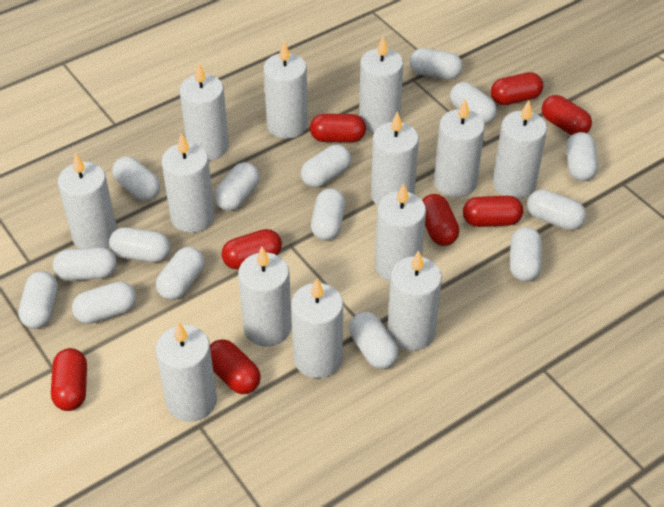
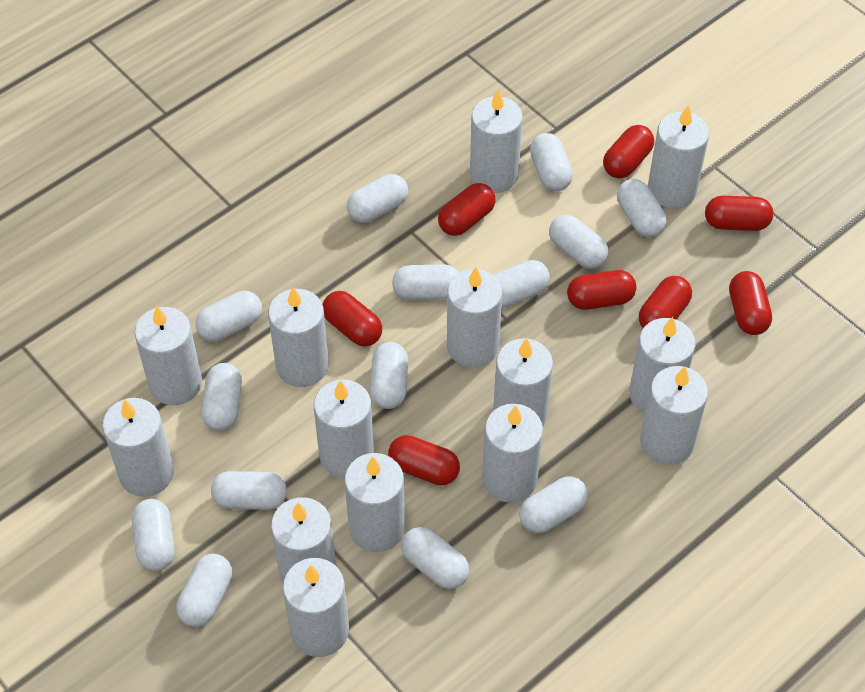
white candle: [58,152,117,249] [156,321,217,422] [161,133,215,233] [180,62,229,161] [238,247,292,347] [264,42,308,139] [291,278,343,378] [359,37,404,133] [371,111,419,205] [375,183,426,282] [387,250,442,351] [434,99,485,197] [493,101,547,199] = 13 -> [102,398,174,497] [134,305,202,405] [268,287,329,387] [271,497,336,583] [283,558,349,657] [314,380,374,478] [345,453,405,552] [447,267,502,367] [470,89,523,193] [482,404,543,503] [493,338,553,426] [629,317,696,413] [640,366,708,465] [648,105,709,209] = 14
white capsule: [18,271,58,329] [53,247,117,281] [72,281,136,324] [109,227,170,262] [112,156,160,201] [156,247,205,300] [214,163,259,211] [301,145,351,188] [311,188,345,240] [349,312,398,369] [410,48,463,80] [450,82,497,124] [510,227,542,282] [527,189,586,230] [566,132,598,181] = 15 -> [132,499,175,571] [176,554,232,627] [196,291,262,342] [201,363,242,431] [211,471,287,510] [347,174,408,223] [370,342,408,409] [392,265,459,300] [401,527,469,589] [493,260,550,308] [519,476,588,533] [530,133,573,191] [549,215,608,269] [617,179,666,237] = 14

